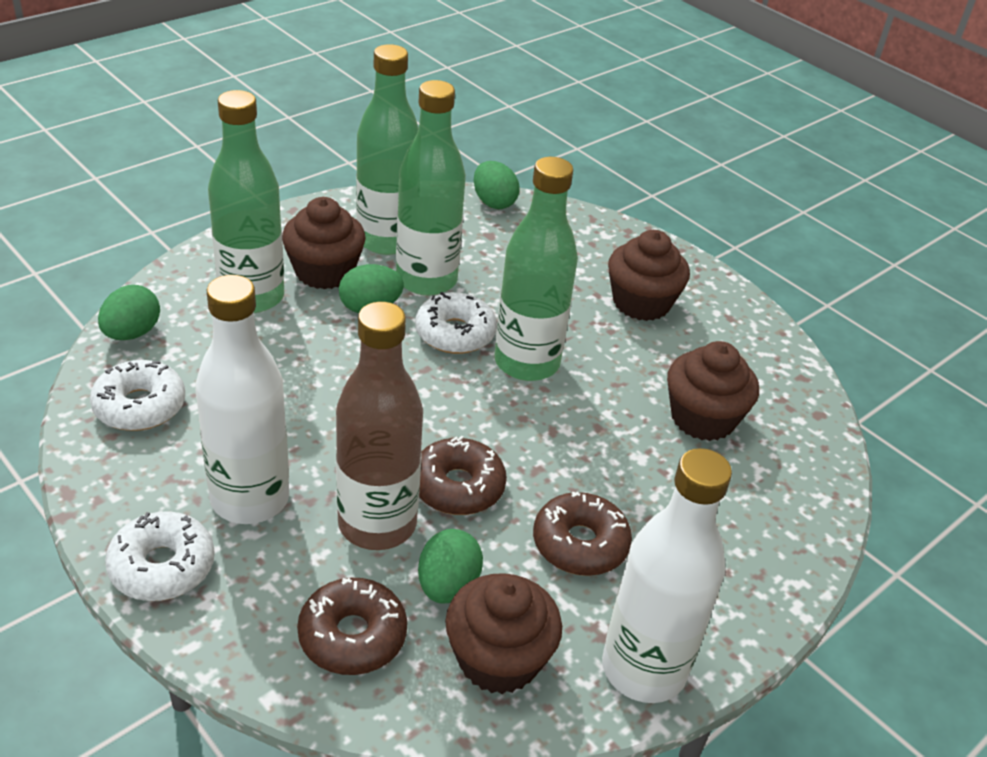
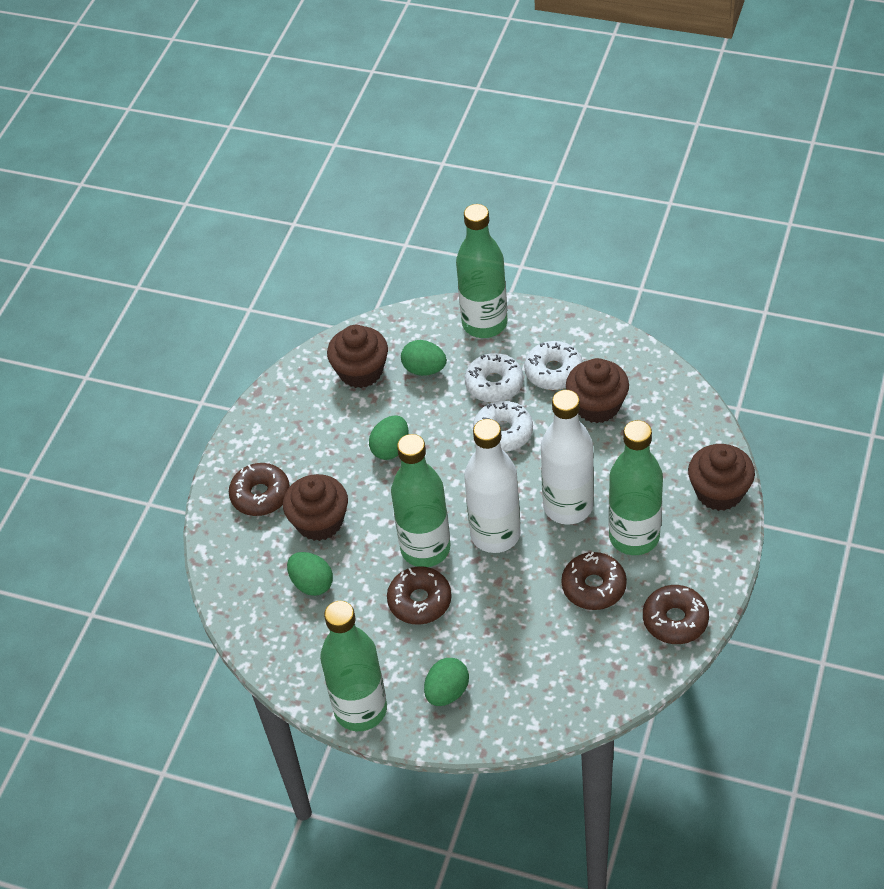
brown bottle: [336,302,423,550] = 1 -> none = 0
brown donut: [297,578,407,675] [419,436,507,515] [533,492,632,576] = 3 -> [229,463,290,516] [387,566,452,625] [561,552,627,610] [643,585,709,644] = 4

